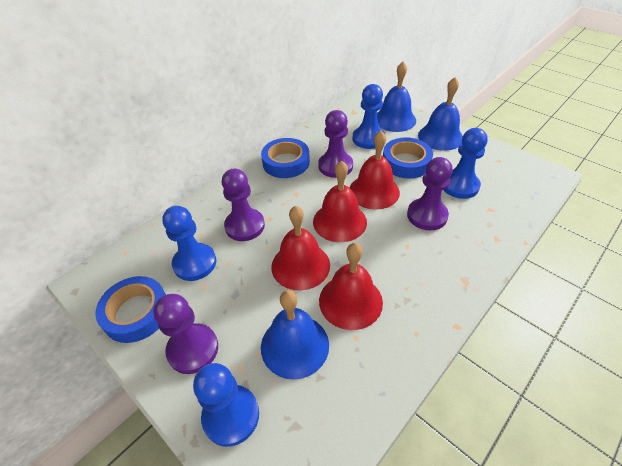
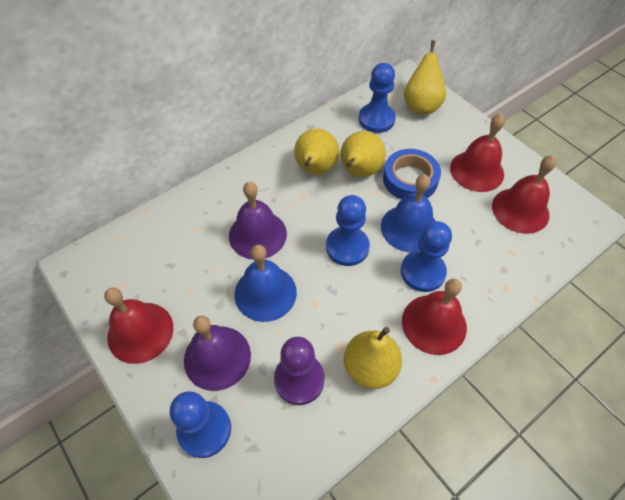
blue bell: [261,290,329,380] [377,62,416,132] [418,77,463,151] = 3 -> [234,245,297,322] [381,175,436,253] = 2
blue tape: [95,276,166,343] [261,138,310,178] [383,137,433,179] = 3 -> [383,149,441,199] = 1
purple bell: none = 0 -> [184,315,251,391] [229,182,287,259] = 2
purple pawn: [153,294,218,374] [222,169,265,241] [318,110,353,178] [407,157,453,230] = 4 -> [274,337,325,405] = 1
yellow pear: none = 0 -> [294,129,339,174] [340,131,386,177] [344,327,402,389] [404,40,446,114] = 4

